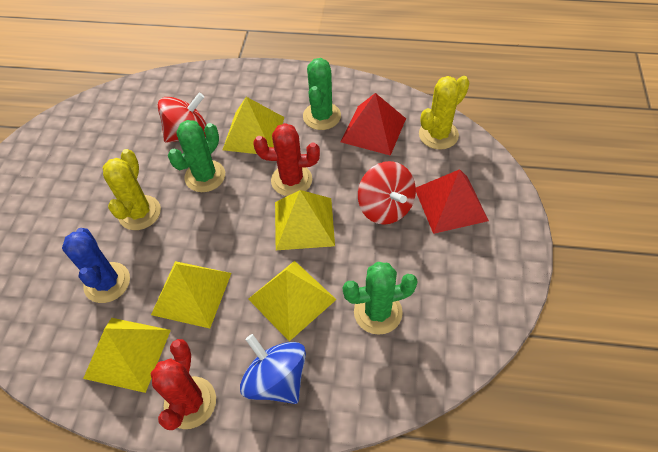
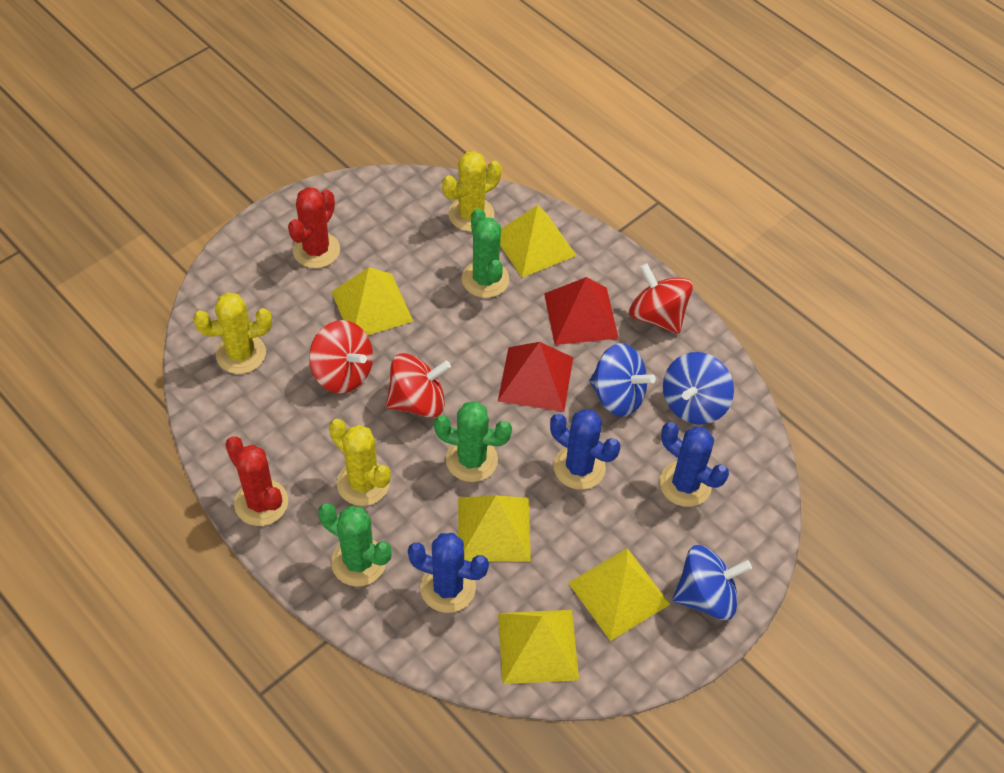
blue cactus: [62,228,130,303] = 1 -> [408,533,489,613] [550,409,620,490] [660,422,729,507] = 3
blue spinning top: [240,334,306,404] = 1 -> [589,343,656,417] [663,352,734,424] [673,545,752,620] = 3
red spinning top: [158,93,207,143] [358,161,416,225] = 2 -> [309,320,373,393] [386,353,451,418] [629,263,693,334] = 3
yellow cactus: [103,149,161,230] [419,76,469,150] = 2 -> [193,292,272,374] [329,419,391,506] [442,151,501,232] = 3

